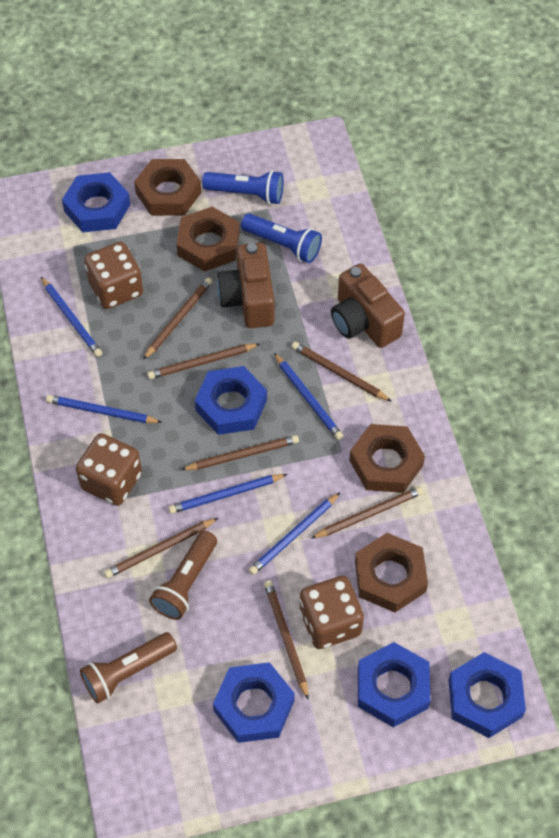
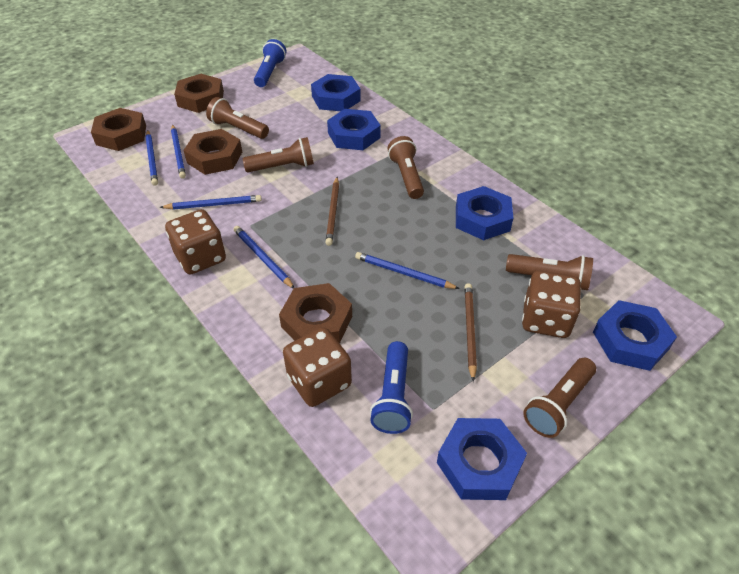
brown camera: [217,243,275,328] [331,263,405,348] = 2 -> none = 0
brown flashlight: [80,632,177,704] [149,531,217,620] = 2 -> [206,97,269,139] [243,137,314,172] [388,136,424,199] [506,254,593,290] [523,358,596,438] = 5
brown pencil: [104,518,218,578] [143,278,212,360] [147,343,260,379] [181,435,299,470] [264,580,309,700] [291,342,392,402] [311,486,423,539] = 7 -> [325,177,339,246] [465,283,477,382] = 2

